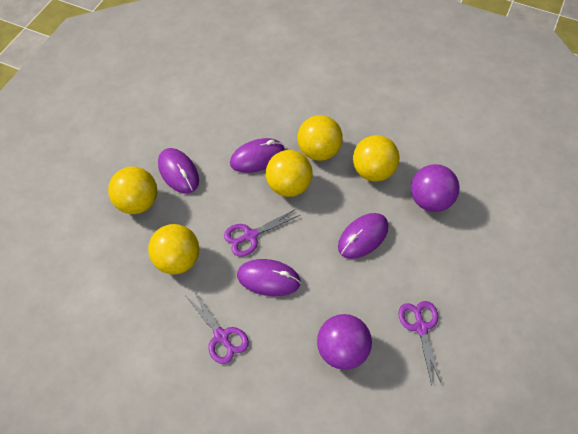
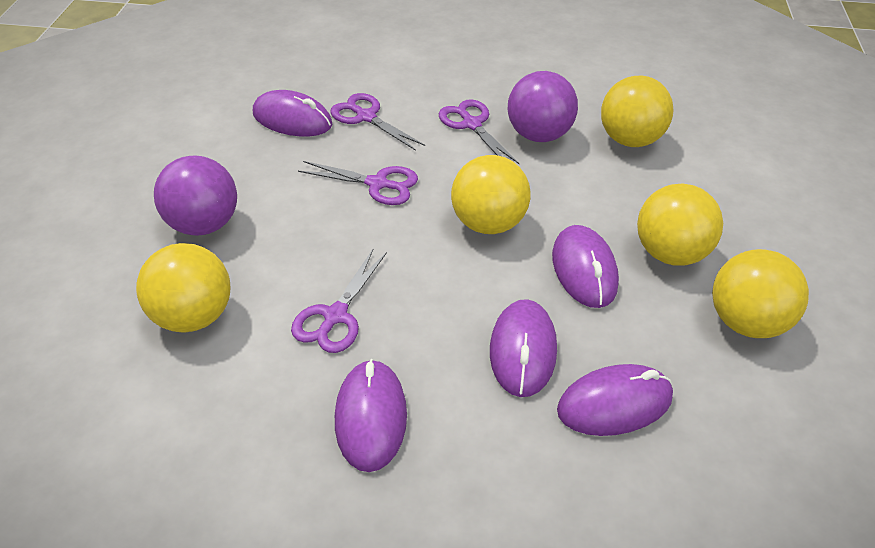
purple mouse: [158,148,199,194] [230,138,285,173] [237,259,301,296] [338,213,388,259] = 4 -> [253,90,332,136] [335,359,407,472] [490,299,557,397] [552,225,619,308] [557,364,673,436] = 5
purple scissors: [185,291,249,364] [224,209,300,257] [398,301,442,385] = 3 -> [291,249,387,353] [298,161,418,205] [330,93,425,151] [439,99,520,164] = 4

